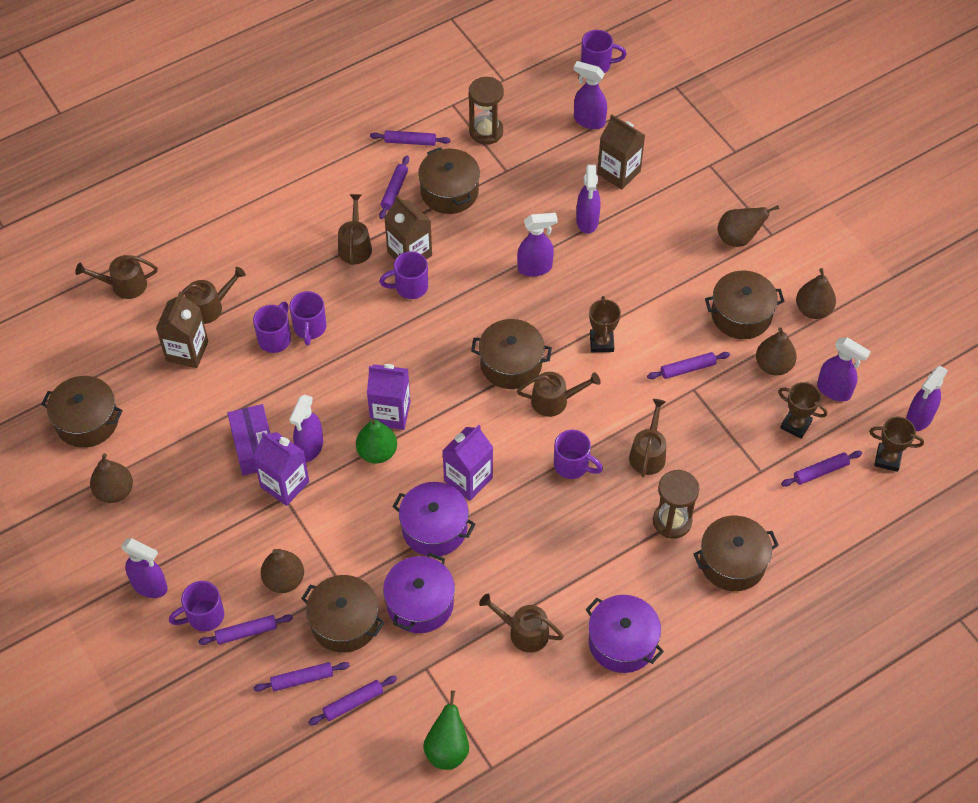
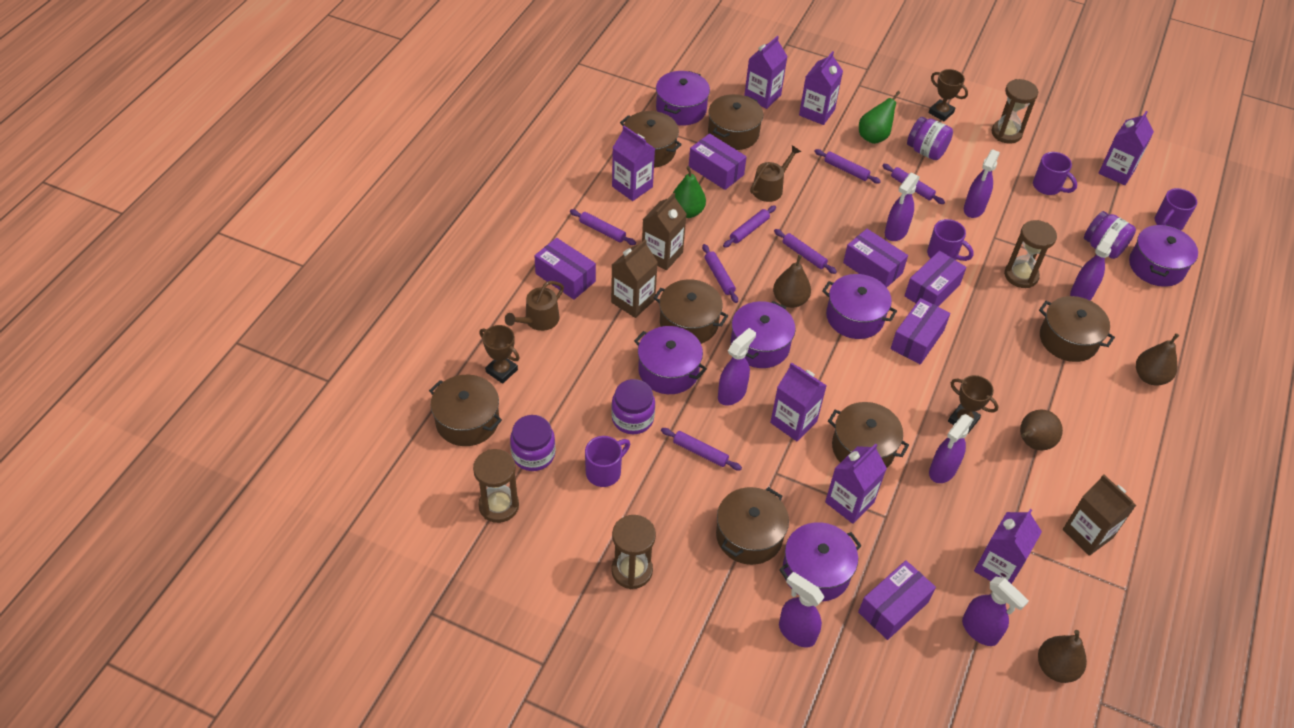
brown hourglass: [469,77,504,145] [653,470,699,539] = 2 -> [473,449,519,523] [611,515,656,589] [992,79,1039,144] [1004,220,1057,288] = 4
brown pear: [90,453,133,503] [261,549,304,593] [717,205,779,247] [756,327,797,375] [796,268,836,319] = 5 -> [773,255,811,308] [1020,409,1063,450] [1038,630,1087,683] [1136,333,1179,385] = 4
brown pot: [41,376,123,448] [301,575,384,653] [418,147,480,214] [471,319,552,389] [693,516,779,591] [705,270,785,339] = 6 -> [429,375,502,446] [620,111,682,168] [654,279,728,344] [708,94,763,150] [716,487,789,565] [828,402,909,467] [1039,296,1115,362] = 7
brown watering can: [75,255,158,299] [182,267,246,324] [338,194,372,265] [479,594,564,653] [517,372,601,417] [629,399,666,478] = 6 -> [505,281,564,331] [750,145,801,202] = 2
purple box: [227,404,270,476] = 1 -> [534,238,596,300] [689,133,747,190] [843,229,908,287] [858,560,936,640] [891,298,950,364] [904,251,966,306] = 6
purple carton: [253,432,309,506] [367,364,410,430] [442,425,493,501] = 3 -> [612,126,655,201] [744,36,788,109] [770,362,827,441] [799,51,843,125] [825,444,887,524] [974,509,1042,584] [1099,111,1154,185] = 7
purple jar: none = 0 -> [510,415,555,471] [611,379,655,434] [907,117,953,160] [1084,211,1136,259] = 4
purple mug: [169,581,224,632] [253,302,291,353] [289,291,327,345] [379,251,428,299] [554,430,603,479] [581,30,627,73] = 6 -> [585,436,630,487] [927,219,974,261] [1033,152,1077,195] [1155,188,1197,230] = 4
purple pot: [383,553,455,633] [393,482,475,556] [586,595,664,673] = 3 -> [634,326,707,394] [656,71,710,126] [731,301,796,368] [779,522,862,602] [822,274,897,339] [1129,225,1198,287] = 6

